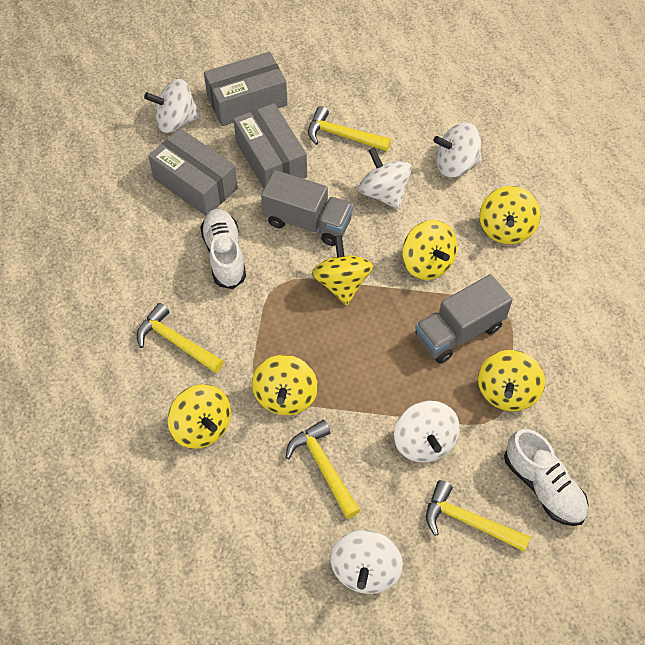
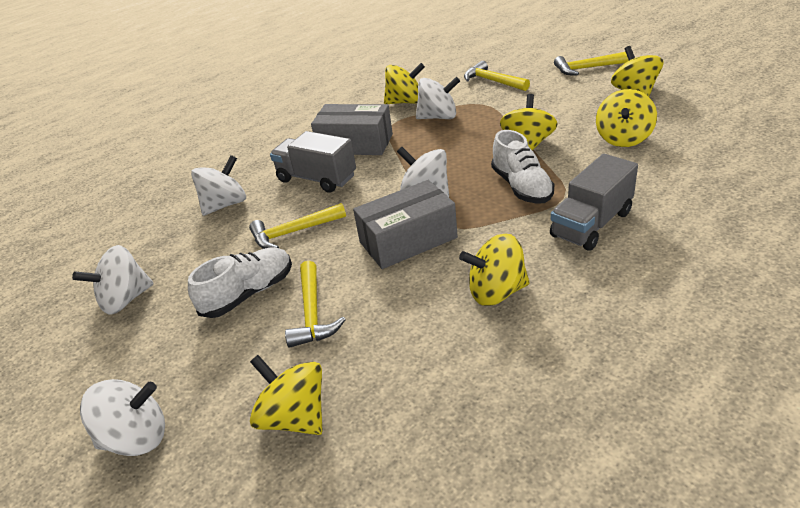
grey box: [148,128,238,216] [204,52,287,126] [233,103,307,188] = 3 -> [311,104,393,155] [353,180,458,269] = 2

